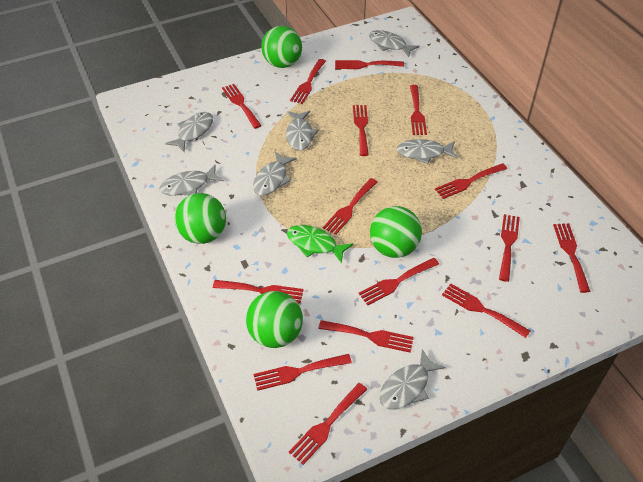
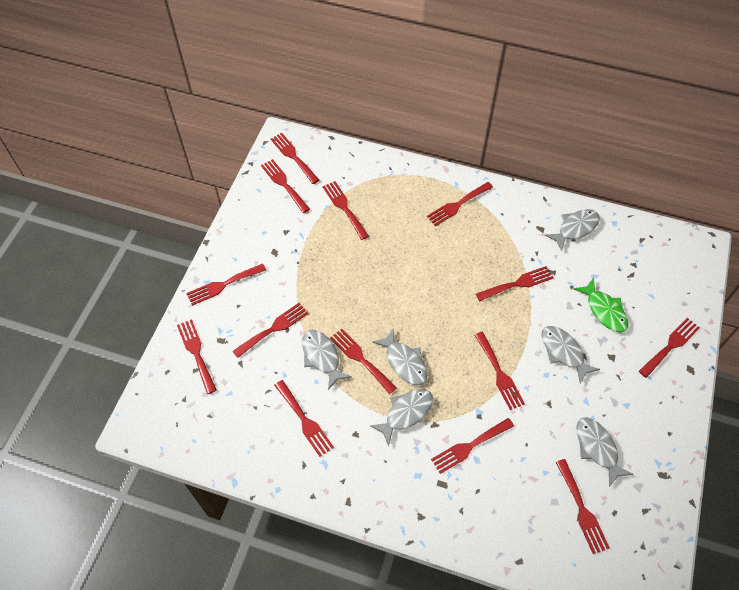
green ball: [175,193,226,244] [246,291,303,348] [261,26,302,68] [370,206,422,258] = 4 -> none = 0
grey fish: [160,165,224,196] [165,112,213,152] [253,152,297,196] [286,111,318,151] [369,30,420,57] [379,349,446,410] [396,139,458,164] = 7 -> [302,330,351,390] [370,389,433,446] [372,329,427,385] [541,326,600,384] [545,209,600,251] [576,417,634,487] = 6
red fork: [213,280,304,304] [222,84,262,129] [253,354,352,391] [289,383,367,465] [290,59,326,104] [318,320,414,353] [323,178,377,235] [335,60,404,69] [353,105,369,156] [358,258,439,305] [410,85,427,135] [435,163,507,199] [442,284,530,338] [499,214,520,282] [553,223,591,293] = 15 -> [177,319,217,394] [186,263,266,306] [232,303,308,358] [261,159,310,213] [271,133,319,184] [274,380,334,457] [323,181,369,240] [330,329,396,394] [427,182,493,226] [431,418,514,474] [475,332,525,410] [476,266,554,301] [555,459,610,554] [639,318,700,378] = 14

